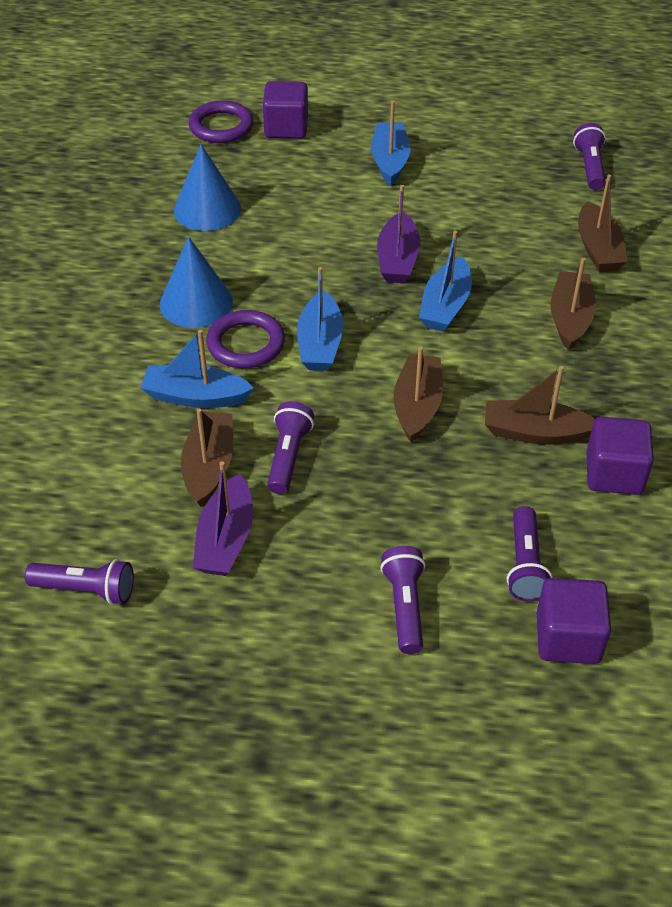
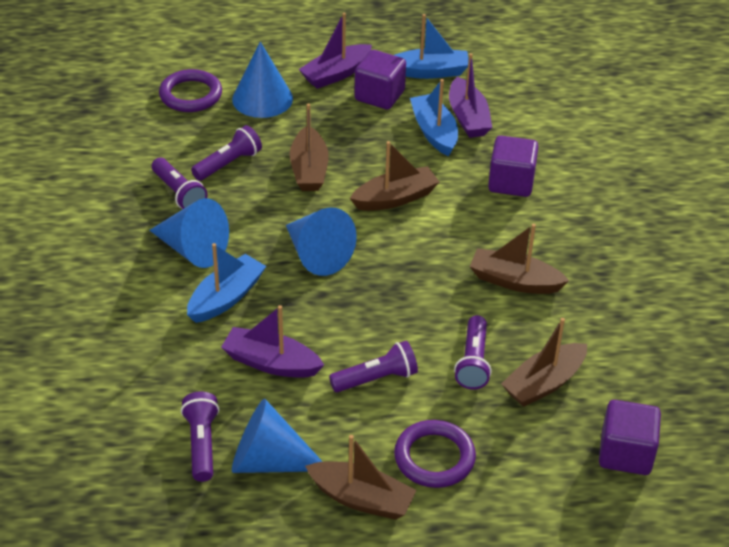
blue boat: [140,330,254,408] [297,267,343,371] [371,101,410,186] [419,231,472,332] = 4 -> [187,243,266,323] [394,14,469,79] [410,79,458,156] = 3
blue cone: [160,236,233,328] [174,144,241,231] = 2 -> [149,198,229,268] [232,42,293,118] [232,399,323,473] [286,207,357,276] = 4
purple boat: [193,461,253,576] [377,185,420,283] = 2 -> [221,305,324,378] [299,13,372,89] [449,53,492,138] = 3

